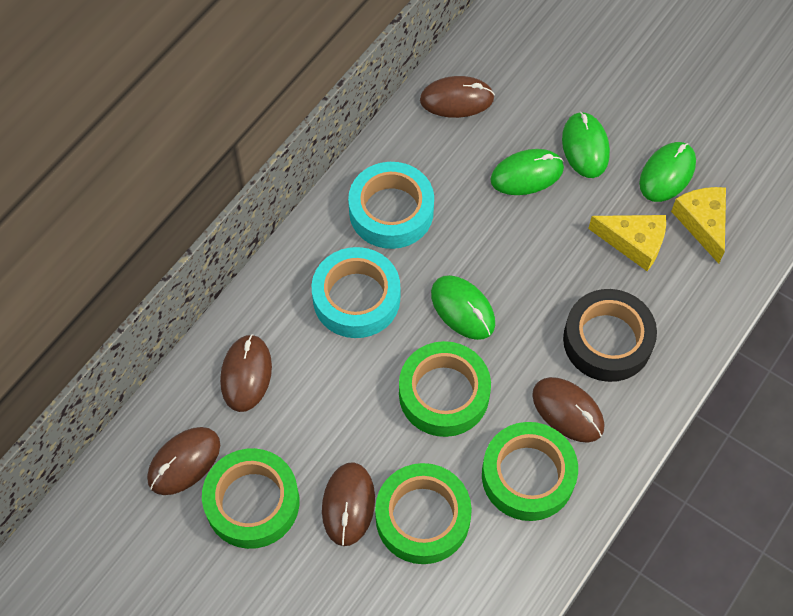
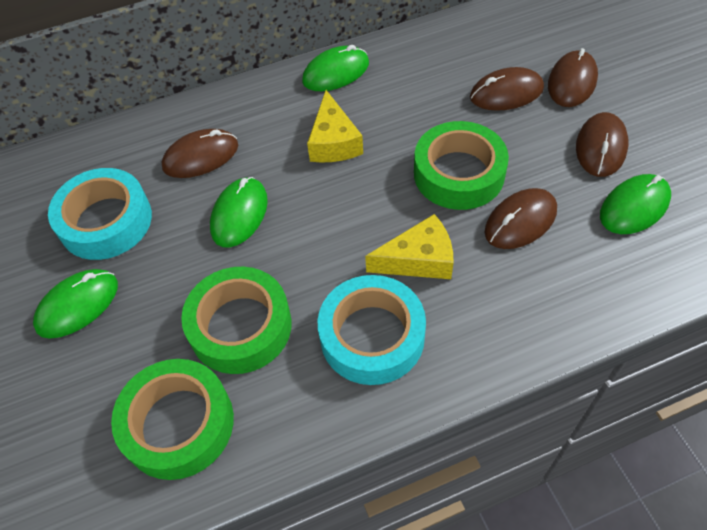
black tape: [563,289,657,382] = 1 -> none = 0
green tape: [202,448,299,549] [375,463,472,564] [399,341,491,437] [482,422,578,521] = 4 -> [111,359,234,480] [181,267,292,374] [414,121,509,210] = 3

